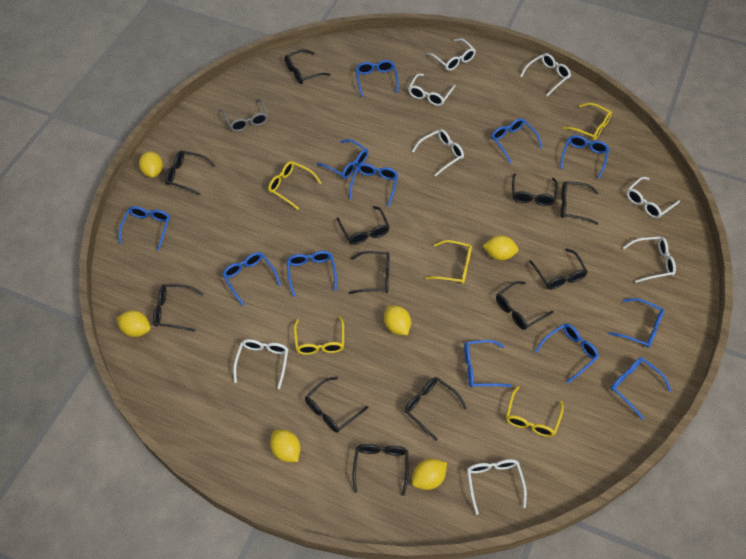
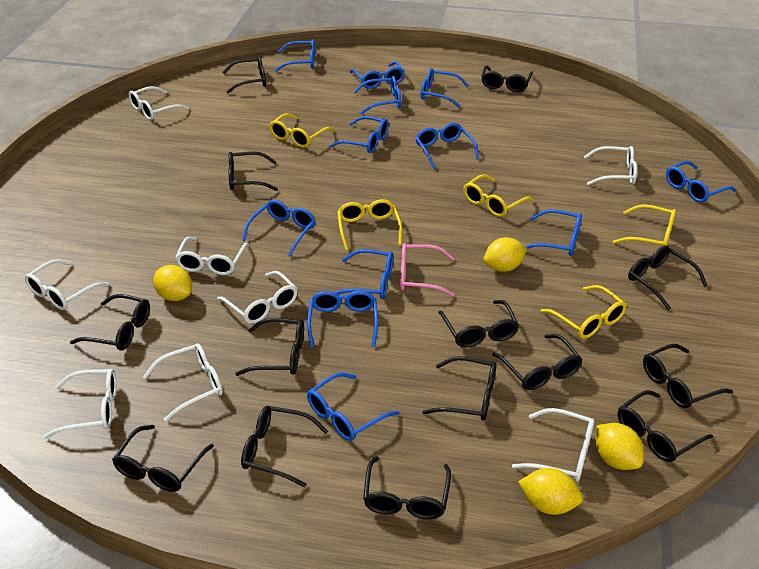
black glasses: [153,284,203,332] [165,151,216,195] [285,49,331,84] [305,377,368,433] [337,206,389,245] [349,251,390,294] [352,444,408,496] [404,377,467,441] [496,281,554,330] [512,173,558,206] [529,248,588,290] [561,181,599,225] = 12 -> [70,294,150,351] [112,425,214,492] [222,56,266,94] [228,152,278,191] [235,318,304,376] [241,406,328,487] [363,456,451,519] [422,356,496,421] [438,300,519,348] [481,66,533,92] [492,334,583,390] [618,390,713,462] [628,246,708,310] [643,344,733,408] = 14
grey glasses: [222,99,268,132] = 1 -> none = 0
pink glasses: none = 0 -> [400,243,455,297] = 1
yellow lemon: [116,311,151,337] [139,151,163,178] [270,430,300,462] [384,305,411,335] [412,459,447,490] [483,236,519,260] = 6 -> [153,265,192,301] [484,237,527,272] [518,468,583,515] [595,423,644,470] = 4

